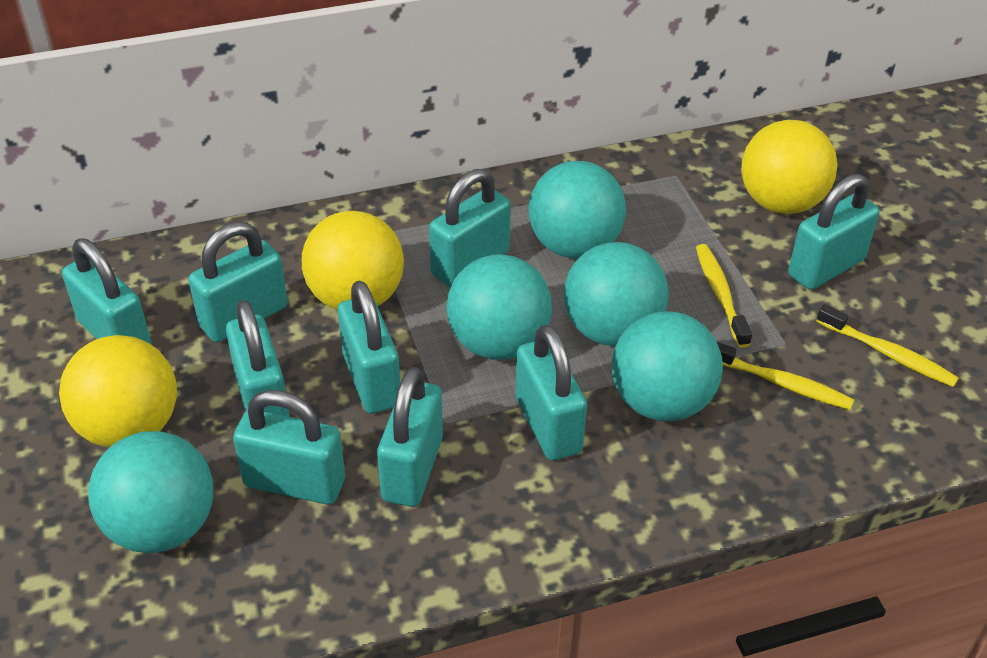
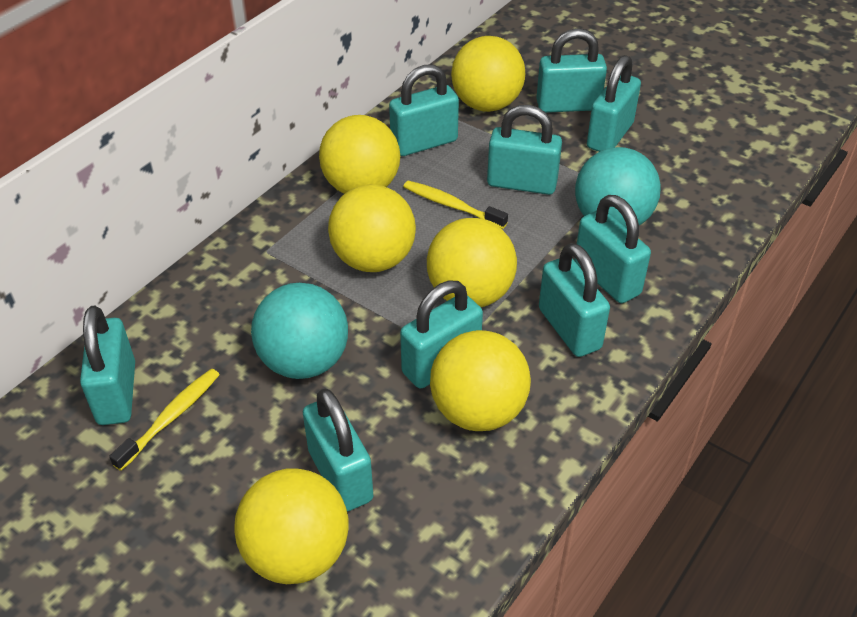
turquoise ball: [88,431,213,553] [447,254,552,360] [529,161,626,259] [564,242,669,346] [612,311,723,421] = 5 -> [251,283,348,379] [575,147,661,228] = 2
yellow ball: [59,335,177,448] [302,211,404,310] [741,120,838,214] = 3 -> [234,468,349,584] [319,115,400,194] [328,184,416,272] [427,218,517,307] [430,330,531,431] [451,36,525,112] = 6
yellow toothbrush: [696,244,752,348] [717,342,854,410] [816,304,959,387] = 3 -> [109,369,220,471] [403,181,508,229] = 2

